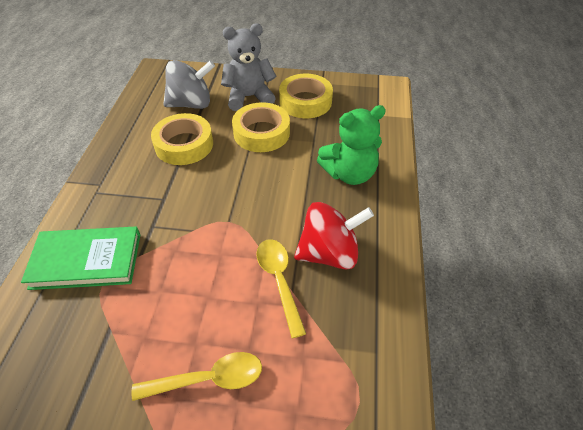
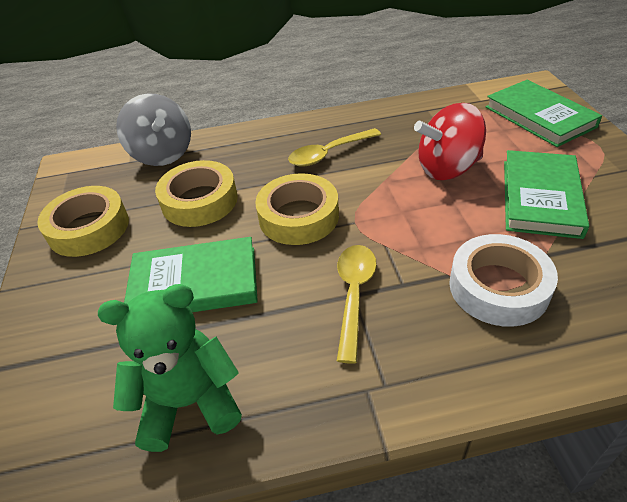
green book: [21,227,140,290] = 1 -> [124,237,258,312] [485,80,602,147] [504,150,589,239] = 3
grey teddy bear: [221,23,276,111] = 1 -> none = 0
white tape: none = 0 -> [449,234,558,327] = 1

